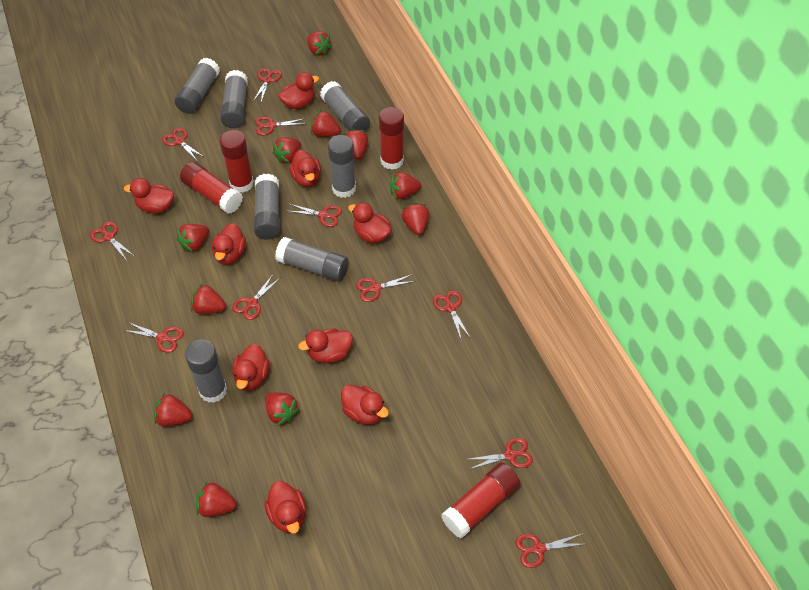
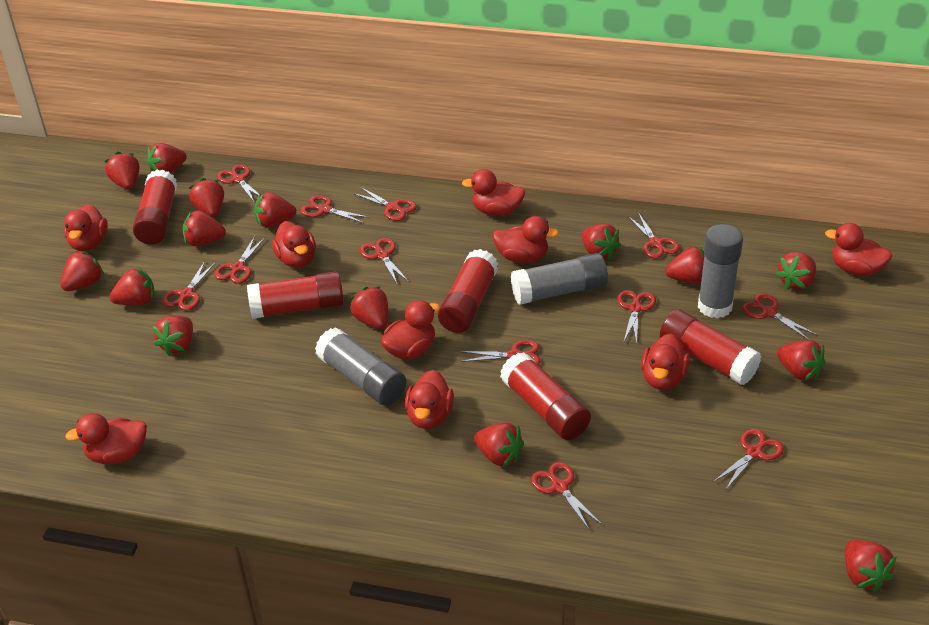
grey glue stick: [175,58,220,114] [185,339,227,403] [220,70,248,128] [254,174,280,240] [275,237,349,282] [320,81,370,131] [328,135,356,198] = 7 -> [315,327,406,406] [511,253,608,305] [698,224,743,319] = 3
red glue stick: [180,162,243,214] [219,130,254,193] [379,107,404,170] [441,462,520,538] = 4 -> [133,170,177,244] [247,272,344,319] [438,249,498,333] [500,352,591,440] [660,309,761,385] = 5
red scissors: [90,222,134,261] [123,322,184,353] [162,128,205,160] [232,275,281,320] [253,68,282,102] [255,117,306,135] [288,204,342,227] [356,274,415,302] [433,291,470,339] [467,438,533,470] [515,533,584,568] = 11 -> [162,261,216,311] [214,236,265,284] [217,164,259,203] [300,195,370,223] [353,187,417,221] [360,238,409,284] [460,340,541,365] [531,462,602,529] [617,290,656,344] [628,212,680,259] [713,429,784,489] [742,293,817,340] = 12
red strawberry: [154,393,193,426] [177,224,209,252] [191,283,226,314] [196,481,237,517] [265,392,299,426] [272,137,301,164] [307,31,332,56] [311,110,341,137] [343,129,368,160] [390,172,421,200] [402,203,429,235] = 11 -> [60,251,104,291] [104,152,139,189] [109,267,155,305] [147,143,187,173] [152,315,193,356] [182,210,226,246] [189,178,224,218] [254,192,297,228] [349,286,388,329] [474,422,524,467] [581,224,621,260] [665,246,705,284] [776,252,816,290] [777,340,825,381] [845,540,897,592] = 15

